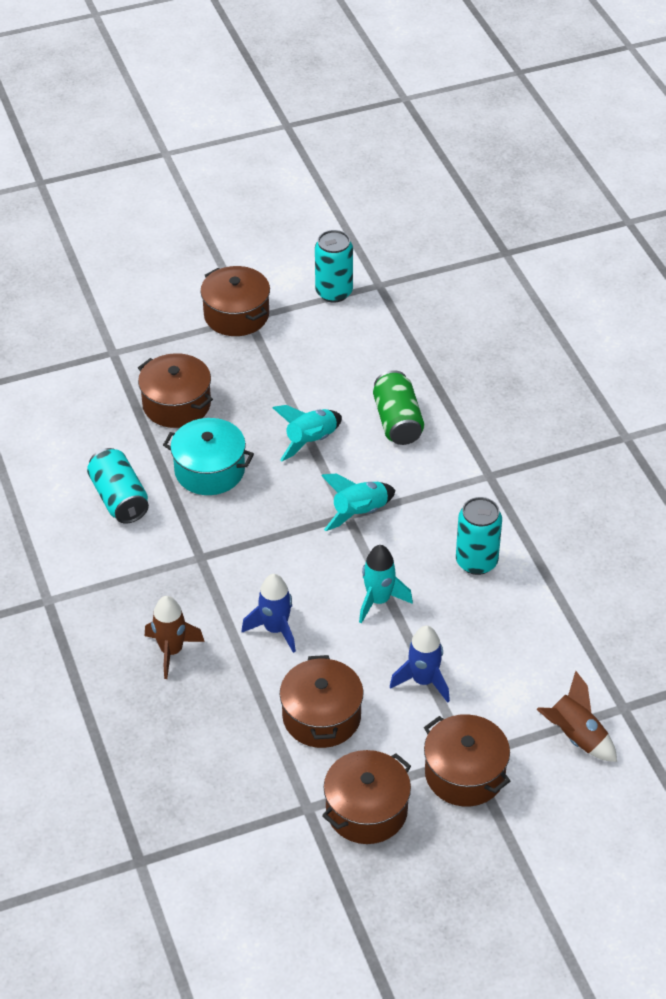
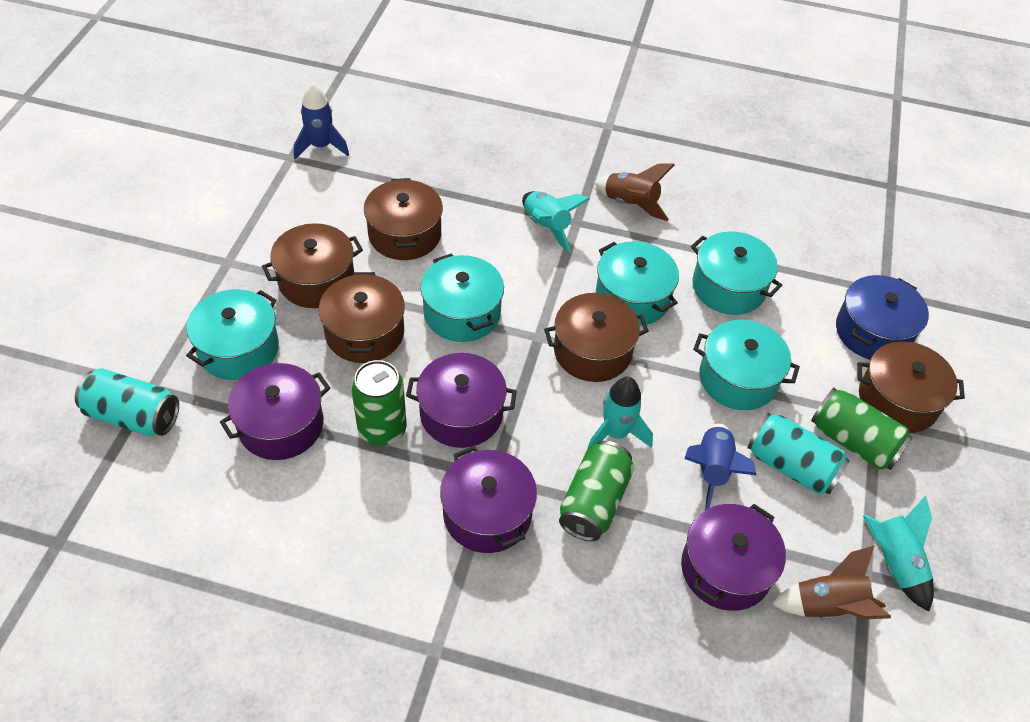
blue pot: none = 0 -> [836,275,929,360] = 1
green can: [373,370,424,445] = 1 -> [351,360,407,446] [559,441,634,541] [811,388,913,470] = 3
purple pot: none = 0 -> [220,363,330,460] [406,353,517,448] [440,446,537,553] [681,504,786,611] = 4
turquoise can: [87,448,149,524] [315,230,353,303] [456,497,502,575] = 3 -> [75,368,179,436] [747,413,850,495] = 2
turquoise pot: [163,418,254,495] = 1 -> [186,289,279,380] [420,254,504,342] [596,241,679,326] [691,231,782,315] [693,320,800,410] = 5

